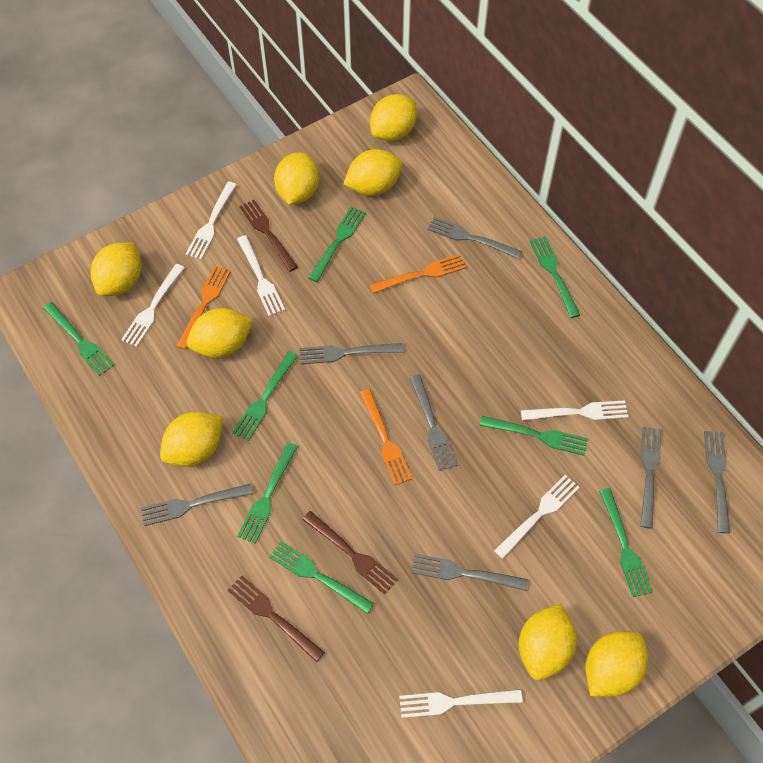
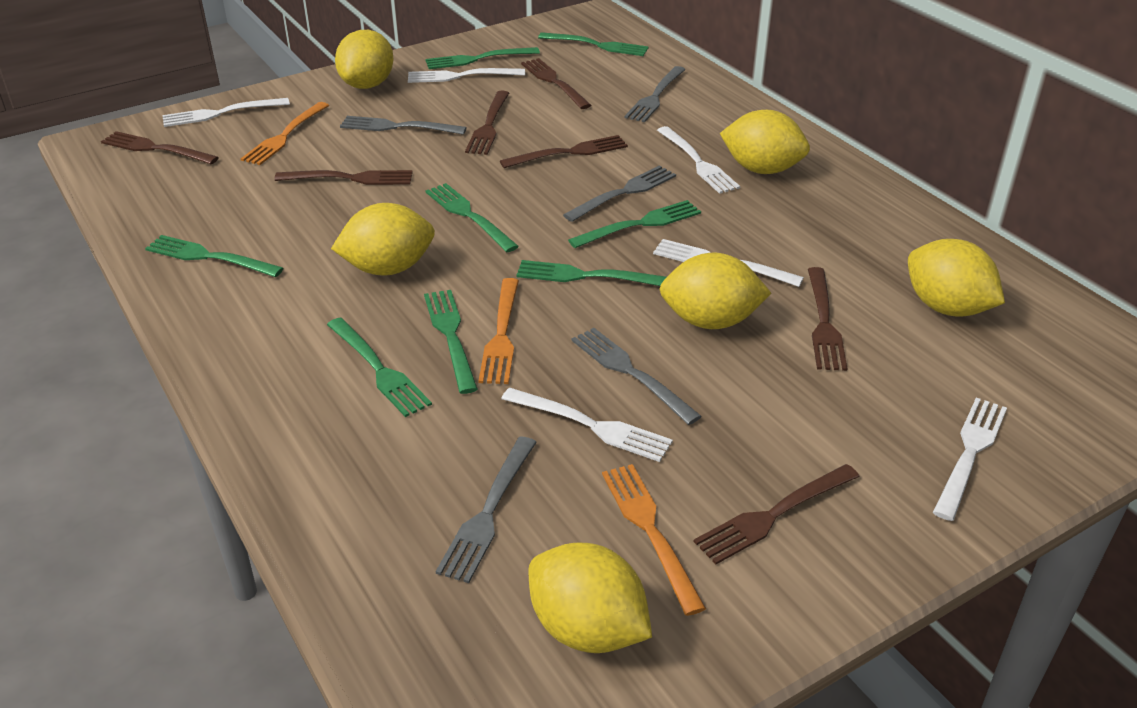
brown fork: [228,575,325,662] [239,200,298,272] [302,511,398,594] = 3 -> [101,131,219,164] [274,170,413,185] [465,90,509,155] [500,135,628,168] [521,58,592,109] [694,464,860,564] [808,267,848,371] = 7
grey fork: [141,484,253,526] [300,343,403,364] [409,374,457,471] [411,554,528,591] [427,217,522,259] [640,427,662,529] [704,431,730,533] = 7 -> [340,116,467,135] [435,437,537,583] [563,165,676,222] [571,328,702,425] [625,66,686,122] = 5
yellow lemon: [91,243,141,296] [160,412,223,466] [187,308,253,358] [274,152,319,205] [343,149,402,196] [370,94,417,141] [519,603,577,680] [586,631,648,697] = 8 -> [331,203,435,276] [335,30,394,89] [528,543,652,653] [660,253,771,329] [720,110,810,174] [908,239,1005,317] = 6

